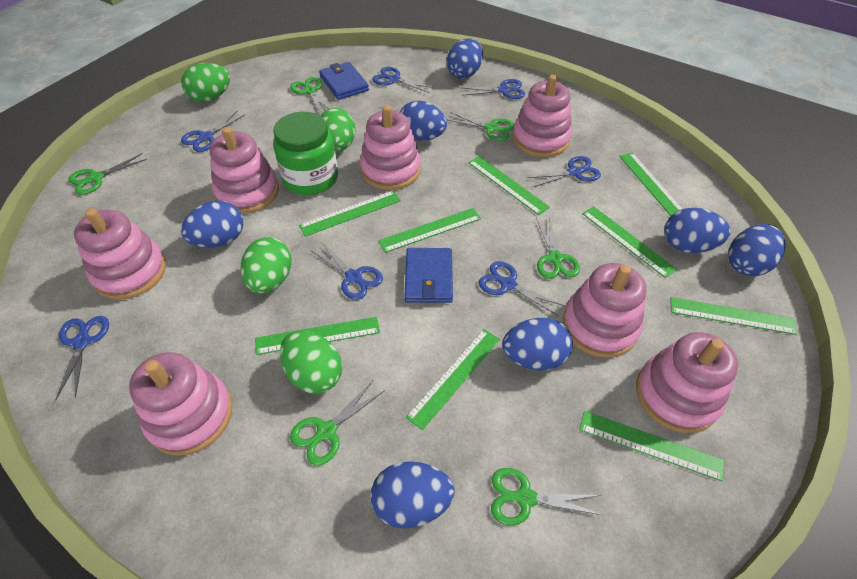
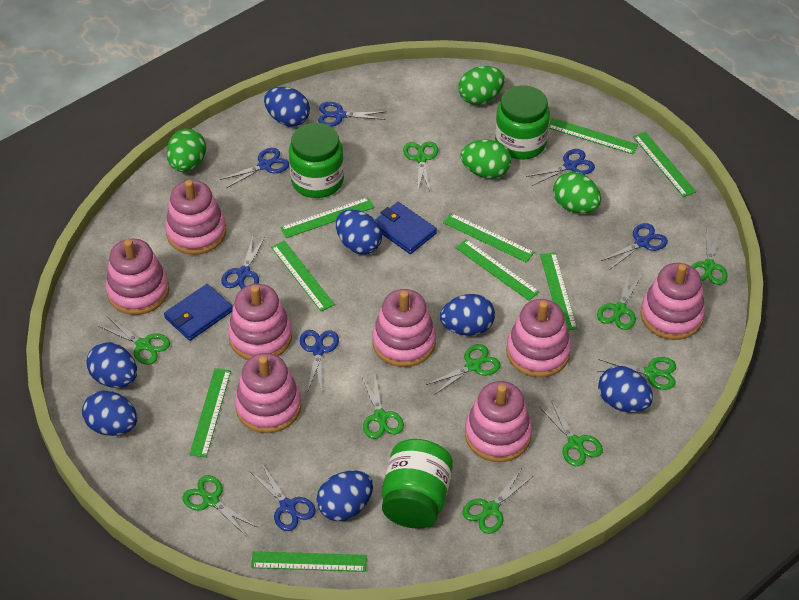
green jar: [273,112,338,195] = 1 -> [289,123,344,198] [382,439,453,529] [495,86,550,160] = 3
green scissors: [68,153,147,195] [290,77,330,114] [290,380,385,465] [446,112,514,141] [491,468,603,525] [536,218,580,279] = 6 -> [99,317,170,365] [182,475,258,537] [361,375,404,439] [403,142,438,191] [426,344,501,395] [463,470,533,534] [539,400,603,466] [597,271,642,330] [598,357,676,390] [692,230,728,285] = 10
pink stacking toy: [74,208,166,300] [129,352,232,456] [209,127,279,214] [360,105,421,190] [513,75,572,157] [563,263,646,358] [636,332,738,433] = 7 -> [106,238,169,315] [165,180,226,255] [228,284,292,360] [235,353,301,433] [372,289,436,367] [465,381,532,462] [506,299,571,377] [640,263,705,340] = 8

